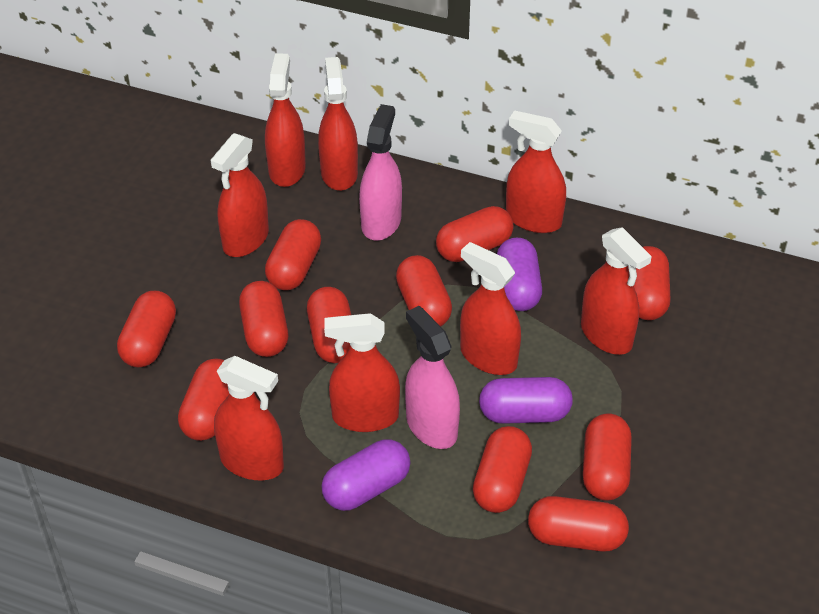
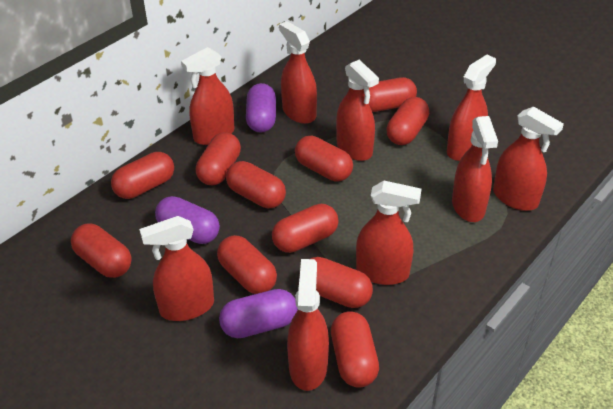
pink spray bottle: [359,104,402,241] [405,306,460,449] = 2 -> none = 0
red spray bottle: [211,133,269,257] [214,356,284,480] [265,53,306,187] [318,57,358,191] [324,313,400,432] [460,242,521,375] [506,110,566,233] [581,227,652,355] = 8 -> [139,216,214,321] [181,47,235,145] [279,21,317,124] [287,259,329,391] [336,60,379,161] [356,181,421,285] [447,55,496,161] [452,116,498,222] [493,107,564,211] = 9

